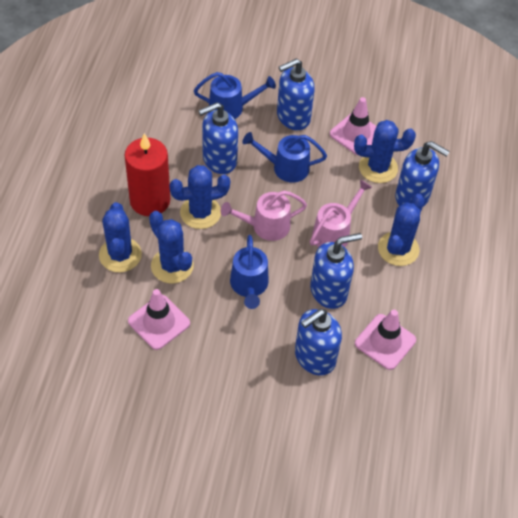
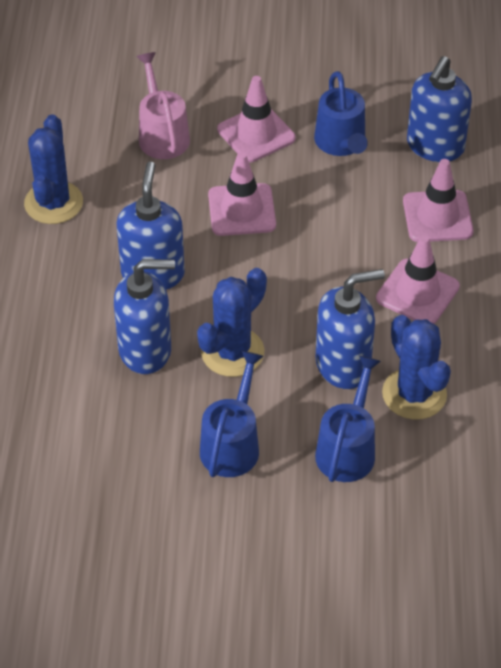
blue cactus: [99,202,142,272] [149,211,194,283] [169,165,230,229] [354,120,416,183] [378,194,425,266] = 5 -> [24,114,83,224] [197,268,267,377] [382,315,451,420] = 3
blue soap dispenser: [198,102,238,174] [277,59,315,130] [295,309,342,375] [310,233,362,309] [395,141,450,207] = 5 -> [114,259,175,374] [117,161,185,290] [316,269,385,389] [407,56,472,162] = 4
pink traffic cone: [128,289,190,350] [330,97,376,155] [355,310,416,370] = 3 -> [208,152,276,236] [217,76,296,162] [376,235,460,324] [403,159,474,242] = 4
pink watering can: [221,191,307,241] [310,180,372,248] = 2 -> [137,52,190,159] = 1
red candle: [125,133,170,216] = 1 -> none = 0

